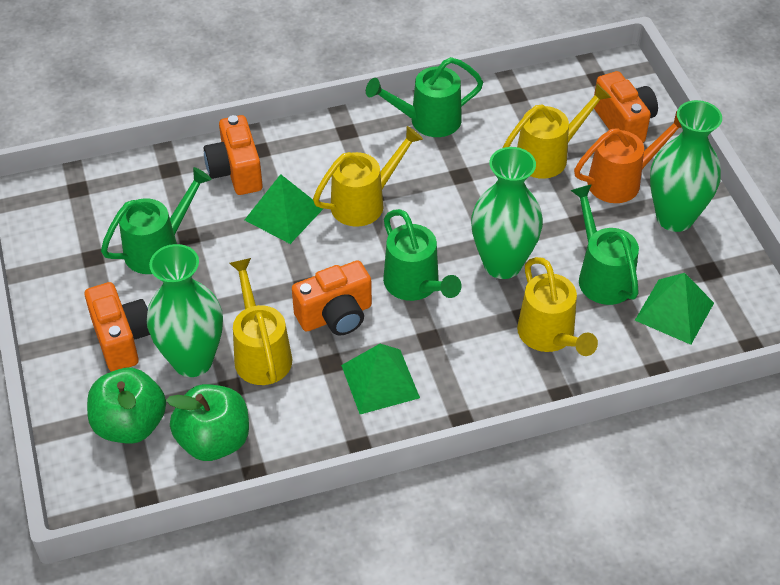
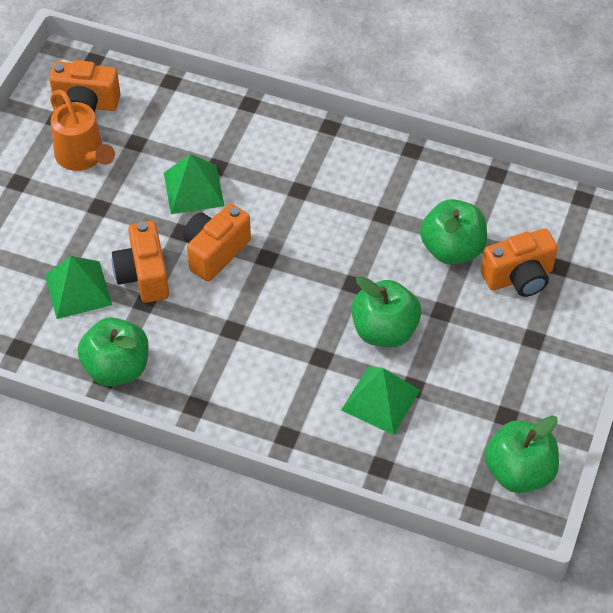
green apple: [87,368,166,444] [166,384,249,461] = 2 -> [78,317,149,386] [352,276,421,347] [420,199,487,265] [485,415,559,493] = 4
green vase: [147,244,223,377] [471,147,543,279] [650,100,722,232] = 3 -> none = 0
green watering can: [101,167,212,274] [366,57,483,137] [383,209,462,301] [570,184,639,305] = 4 -> none = 0
yellow watering can: [229,258,292,385] [313,126,423,226] [503,83,611,179] [517,257,598,356] = 4 -> none = 0

